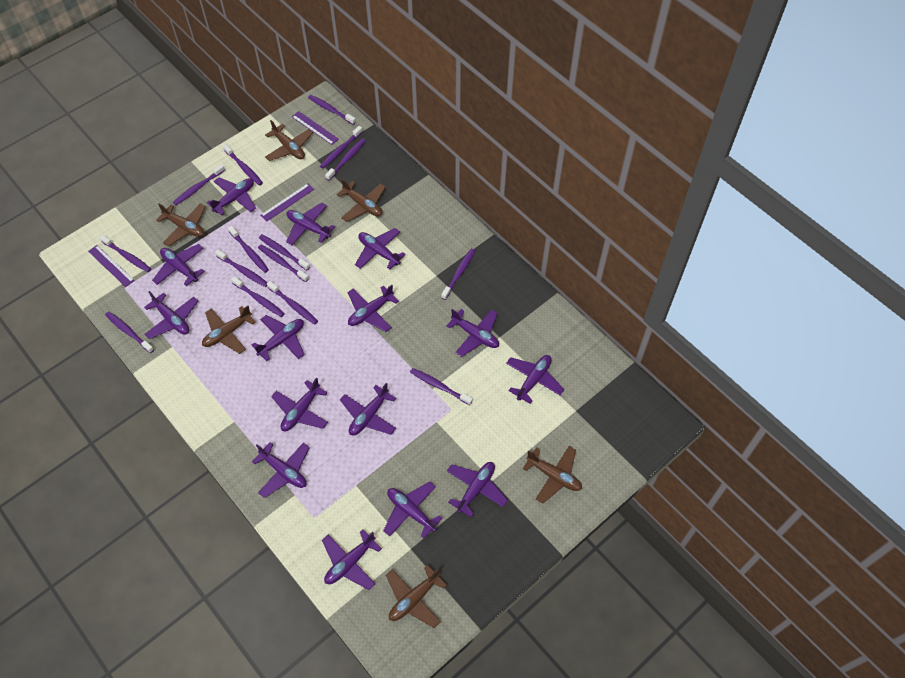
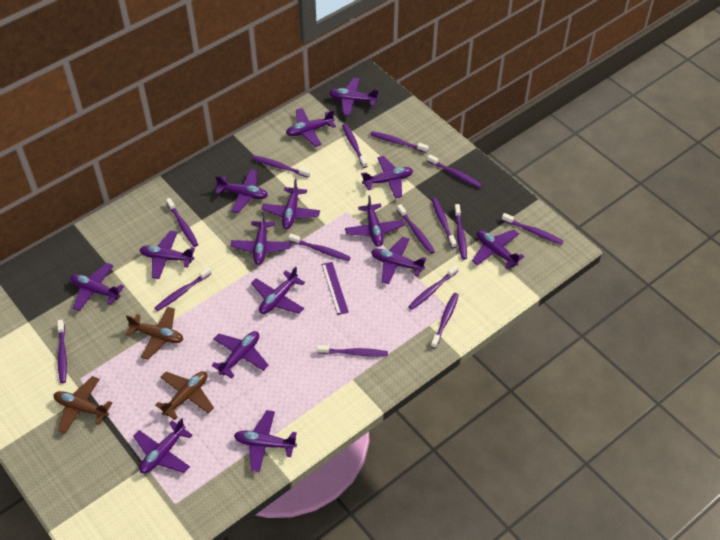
brown plane: [156,203,206,247] [202,306,256,354] [265,120,313,161] [337,179,386,222] [386,565,447,628] [523,446,582,504] = 6 -> [54,376,112,434] [126,307,183,360] [155,371,214,420] = 3
purple ruler: [88,245,135,287] [260,183,314,221] [292,111,339,145] = 3 -> [322,262,349,315] = 1

